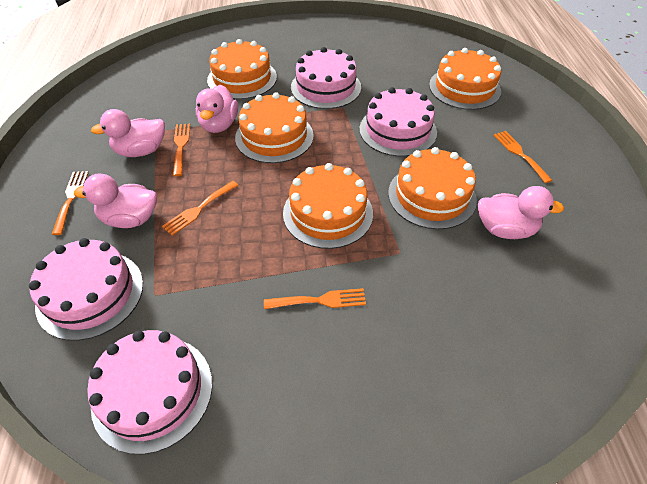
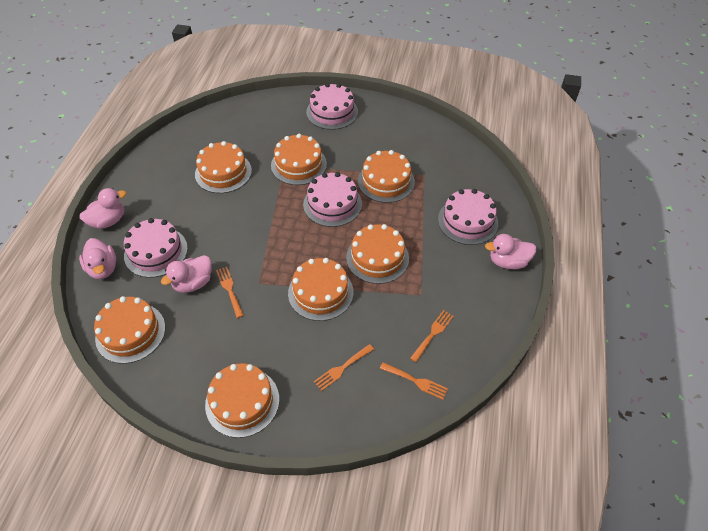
orange cake: [207,39,277,99] [235,92,314,163] [283,163,373,249] [388,147,477,229] [429,48,501,110] = 5 -> [94,296,165,364] [195,141,252,193] [205,363,279,438] [271,134,327,185] [288,258,354,321] [346,224,409,284] [358,150,415,203] = 7
orange fork: [52,171,89,235] [162,181,239,236] [173,124,190,176] [264,288,366,309] [494,131,552,183] = 5 -> [216,267,244,318] [314,344,374,391] [380,362,448,400] [410,310,454,362] = 4

